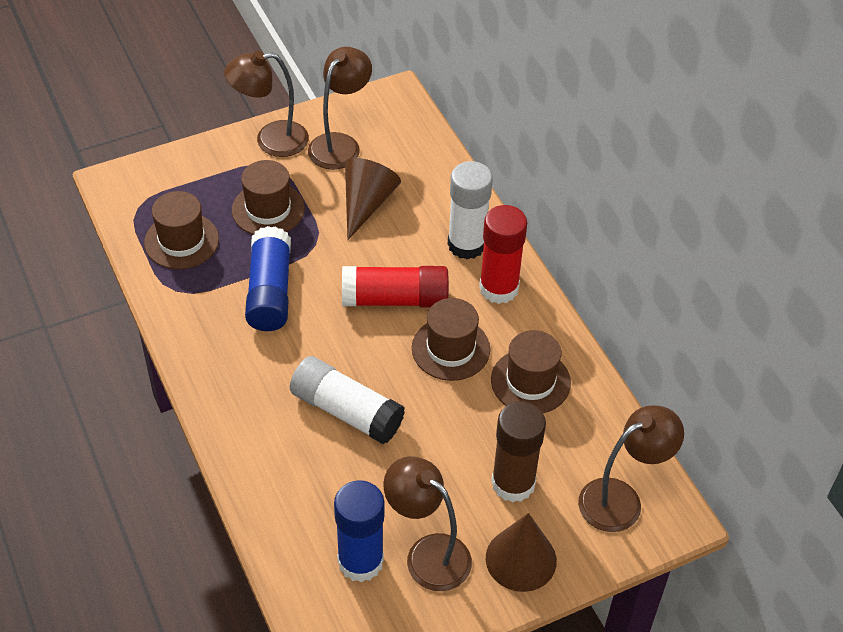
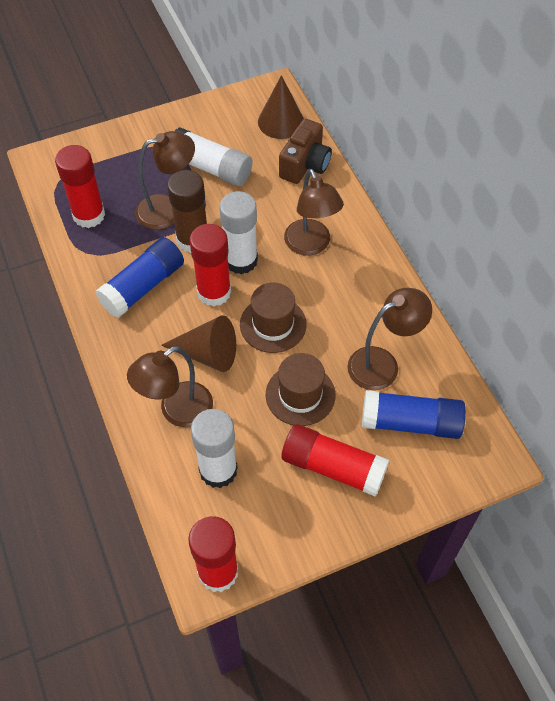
brown camera: none = 0 -> [279,119,332,184] = 1
brown hat: [144,191,219,269] [232,160,305,235] [412,298,490,381] [491,330,571,413] = 4 -> [240,283,307,353] [266,353,336,426] = 2
red glue stick: [342,266,449,307] [479,205,527,304] = 2 -> [55,145,105,228] [188,516,238,592] [189,224,231,306] [282,424,389,497] = 4
white glue stick: [290,356,405,445] [448,161,493,260] = 2 -> [175,127,253,186] [191,409,238,488] [219,191,258,274] = 3

